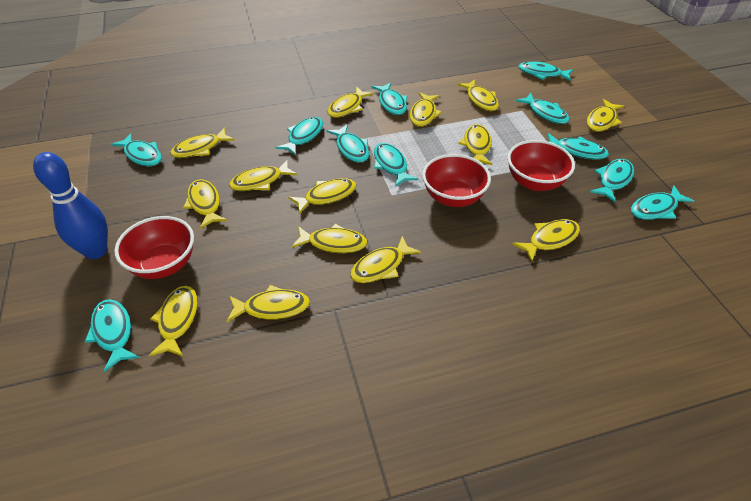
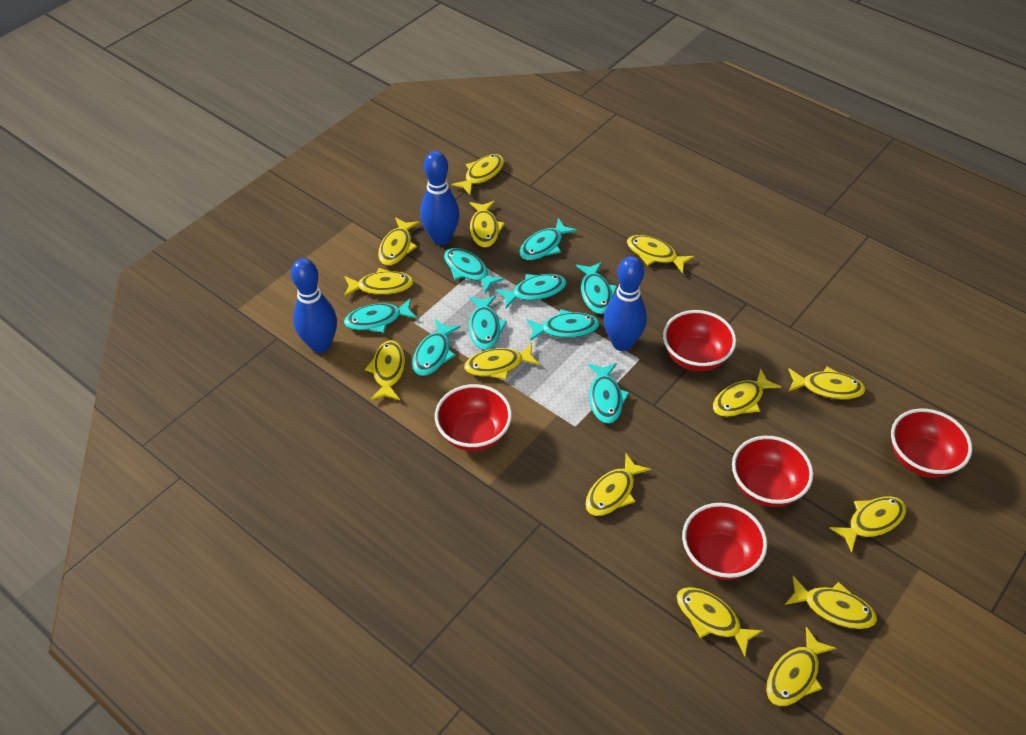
blue bowling pin: [33,152,108,259] = 1 -> [291,258,337,353] [420,151,460,245] [604,256,647,351] = 3
red bowl: [114,216,194,279] [422,154,491,207] [507,140,575,191] = 3 -> [435,384,512,451] [663,310,736,371] [682,503,767,580] [732,436,813,507] [891,409,972,478] = 5
turquoise fish: [85,299,139,372] [111,133,162,166] [276,117,323,155] [327,124,369,163] [371,83,408,115] [374,143,419,187] [515,93,570,124] [518,61,573,81] [548,133,609,160] [590,159,634,203] [631,186,694,220] = 11 -> [344,298,417,333] [412,319,461,376] [444,248,504,293] [469,295,507,350] [496,274,567,309] [519,218,577,260] [526,309,600,341] [576,262,617,314] [588,363,629,424] = 9

